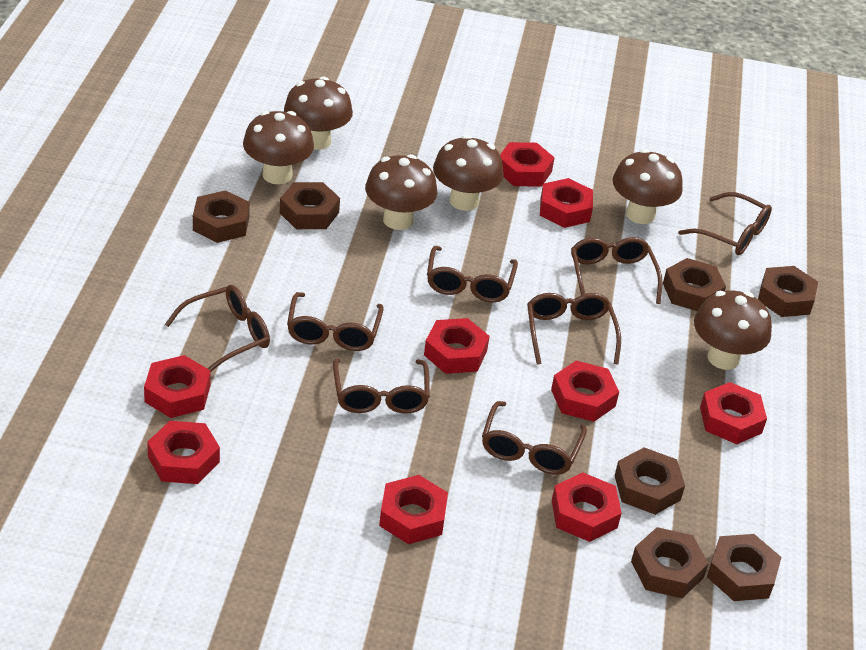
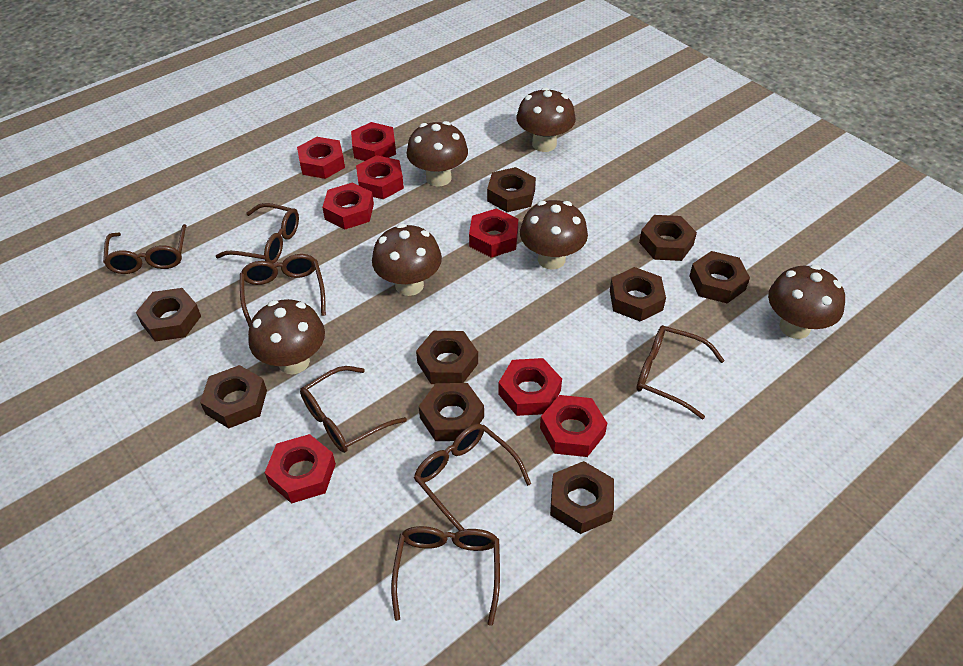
brown glasses: [165,285,270,372] [287,292,384,351] [333,358,430,414] [427,246,518,302] [482,401,587,474] [527,293,621,365] [571,237,663,304] [678,192,772,255] = 8 -> [103,224,187,274] [216,203,299,264] [240,254,326,326] [300,366,407,453] [391,526,500,626] [414,424,531,531] [636,325,725,419] = 7
brown nut: [193,190,250,243] [280,182,340,229] [615,447,685,515] [631,527,709,598] [663,258,726,311] [707,534,781,601] [758,266,818,317] = 7 -> [136,288,201,342] [200,365,267,428] [416,331,478,384] [419,383,484,441] [487,167,536,212] [550,461,614,534] [610,267,666,322] [639,215,697,261] [689,251,750,303] = 9
red nut: [144,355,210,418] [147,421,220,484] [379,475,448,544] [424,318,490,374] [500,142,555,187] [540,178,593,228] [551,361,619,422] [552,472,622,542] [700,382,767,444] = 9 -> [265,434,336,504] [297,137,345,179] [322,183,374,229] [351,122,396,161] [356,155,404,199] [469,208,518,258] [498,358,562,416] [540,395,607,457] = 8

